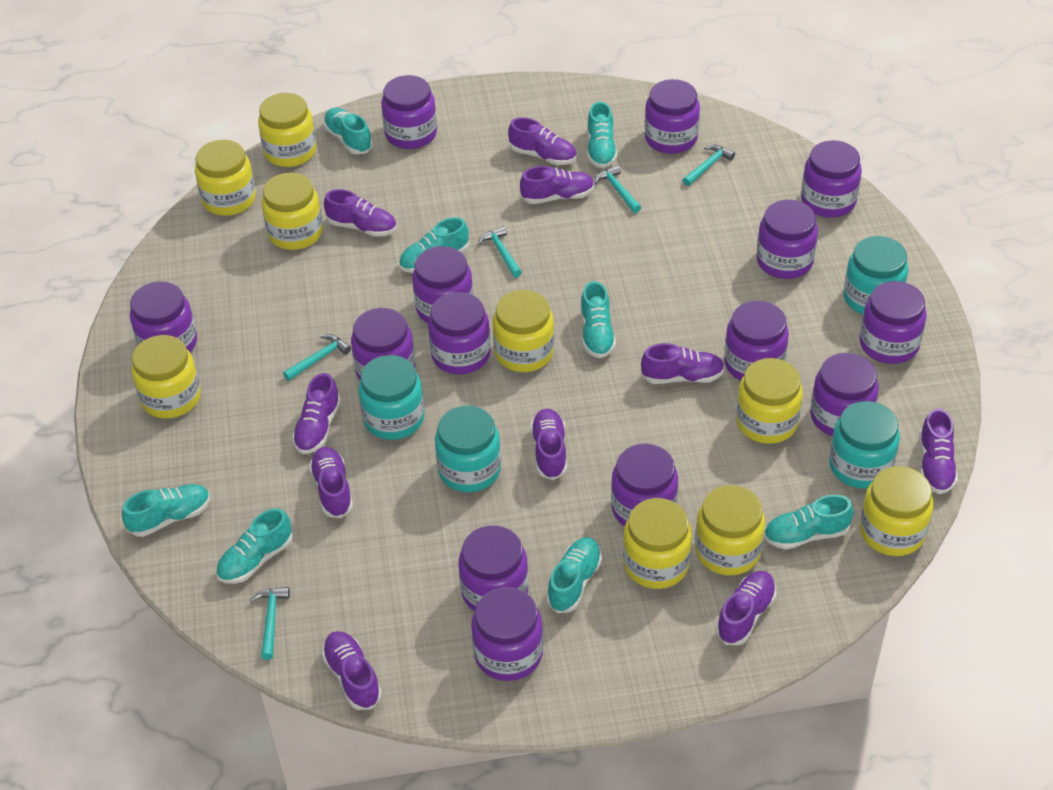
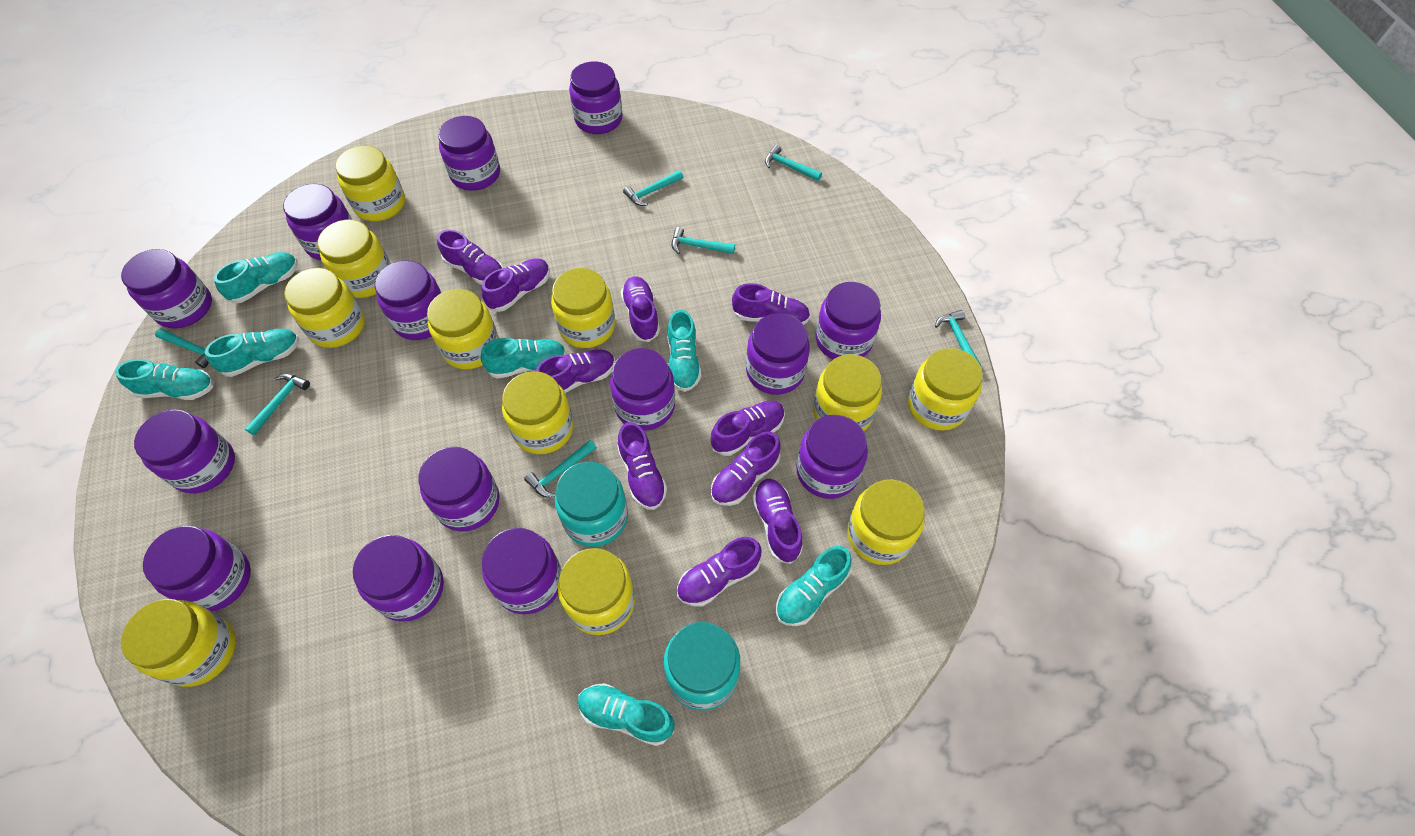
turquoise hammer: [250,587,290,660] [283,334,351,381] [478,226,522,278] [594,165,641,213] [683,145,735,186] = 5 -> [155,328,218,368] [245,374,310,435] [524,440,597,498] [623,170,683,206] [672,227,735,254] [765,145,822,181] [935,310,981,366] = 7
turquoise jar: [359,355,424,440] [435,405,501,492] [829,401,900,489] [844,236,909,315] = 4 -> [555,462,628,547] [664,622,740,710] = 2
turquoise shoe: [122,484,210,537] [216,508,293,584] [323,108,373,155] [399,217,469,273] [546,537,602,613] [580,281,616,358] [587,102,617,168] [764,495,854,549] = 8 -> [115,359,214,400] [205,329,299,377] [214,252,298,303] [481,338,566,379] [578,683,675,746] [668,310,701,392] [776,546,852,626] = 7
yellow jar: [131,335,201,419] [195,140,256,216] [258,93,317,167] [262,172,323,250] [493,290,554,372] [623,498,692,589] [695,485,765,575] [736,358,803,444] [860,466,934,556] = 9 -> [121,599,236,687] [284,268,365,348] [318,220,391,298] [335,145,405,221] [427,289,499,369] [502,371,573,454] [551,268,615,348] [558,548,635,635] [813,354,882,431] [847,479,925,565] [908,348,983,431] = 11

